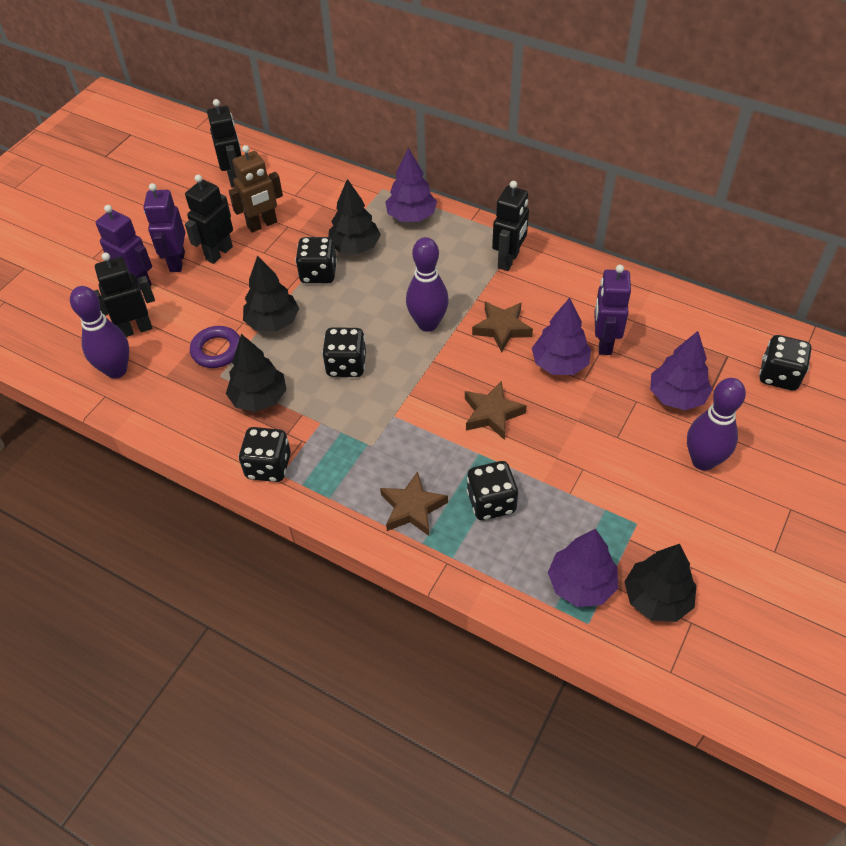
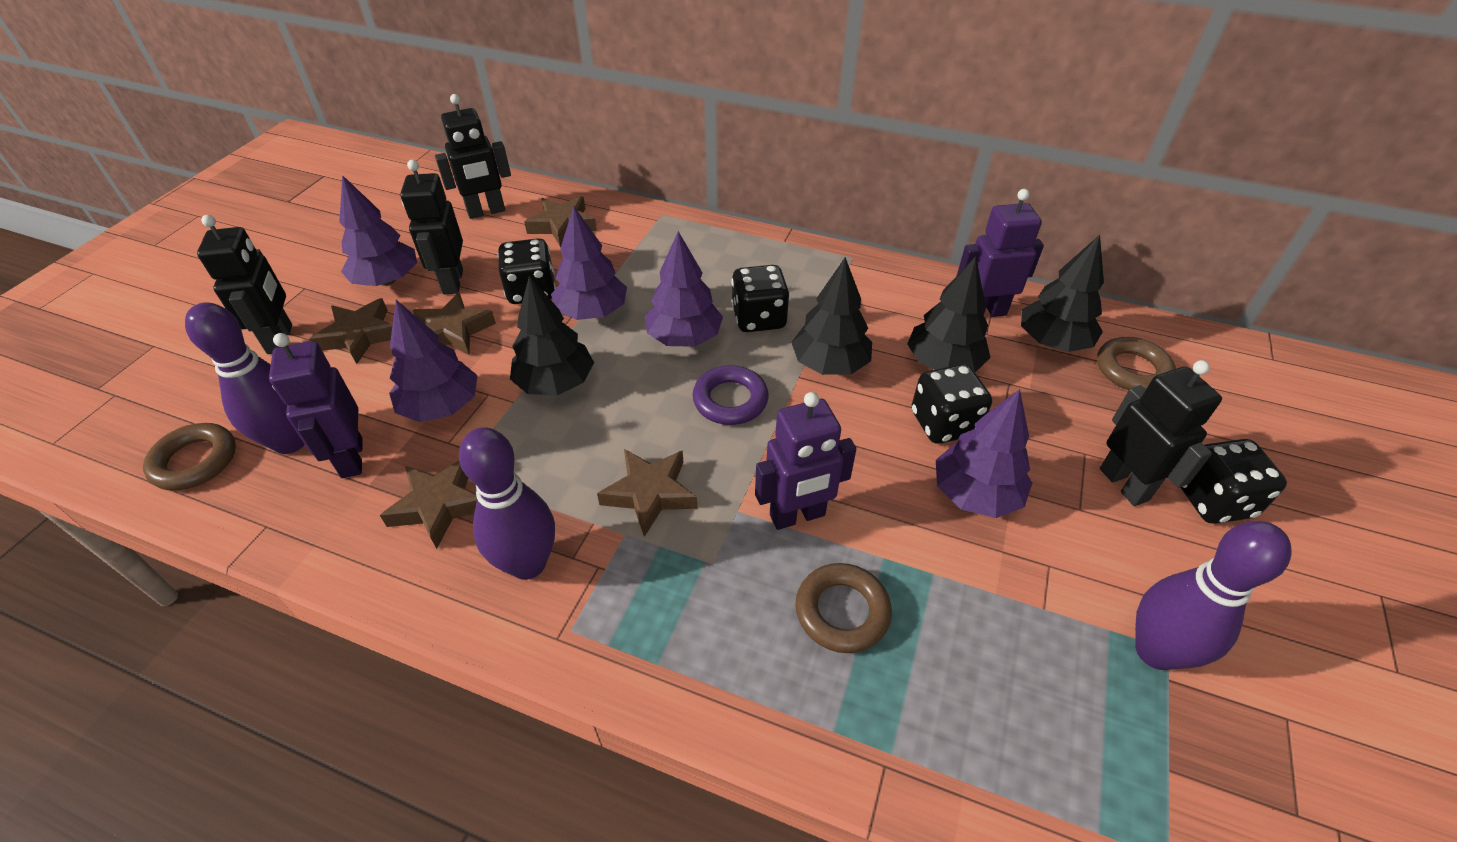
black dice: [238,427,291,482] [295,237,337,283] [322,327,366,377] [467,461,518,520] [759,335,811,391] = 5 -> [498,238,556,304] [731,265,790,332] [912,364,992,444] [1180,439,1287,524] = 4
brown ring: none = 0 -> [143,423,236,491] [796,563,892,653] [1097,337,1176,390] = 3
brown robot: [229,145,283,233] = 1 -> none = 0
brown star: [380,471,448,536] [465,381,527,440] [472,302,533,352] = 3 -> [309,298,393,364] [380,461,477,549] [412,292,496,355] [524,196,597,247] [597,449,697,537] = 5
purple tree: [385,148,437,222] [532,298,591,375] [548,529,618,607] [650,331,712,410] = 4 -> [339,175,417,286] [389,300,478,422] [551,206,627,320] [645,231,723,347] [936,389,1032,518] = 5

